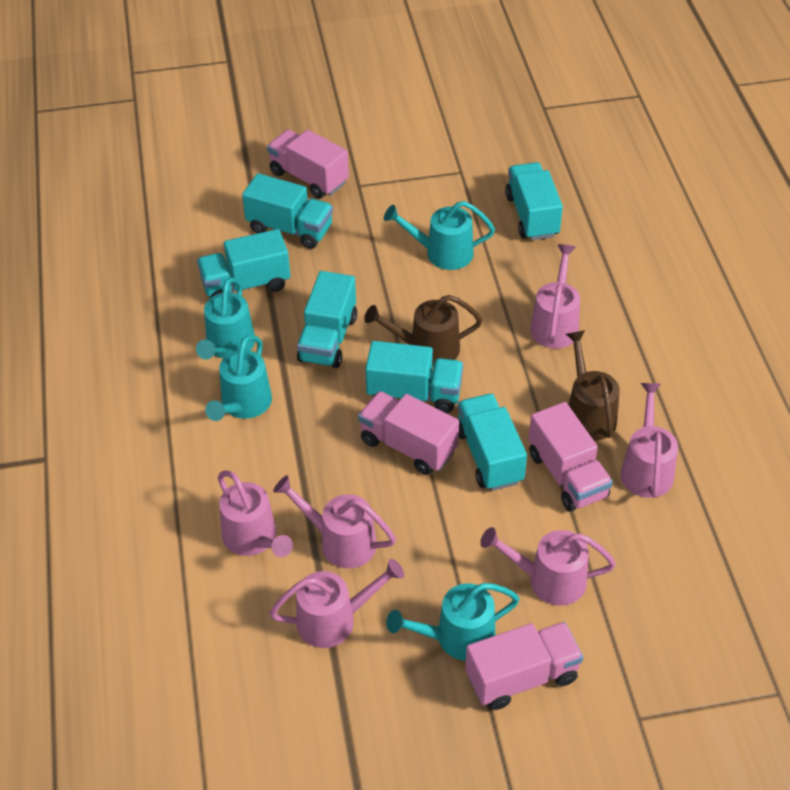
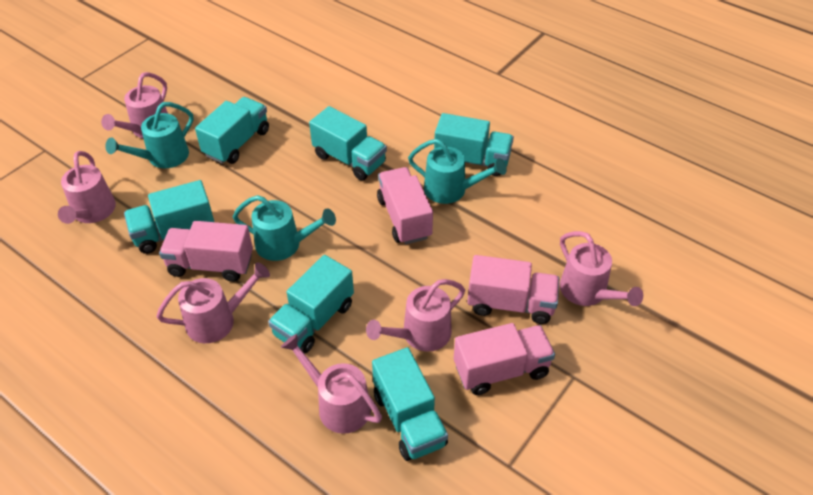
brown watering can: [364,295,482,367] [566,330,620,441] = 2 -> none = 0
turquoise watering can: [196,278,255,360] [205,335,272,421] [384,201,495,270] [386,583,520,661] = 4 -> [105,102,194,168] [233,195,336,261] [408,139,507,204] = 3

